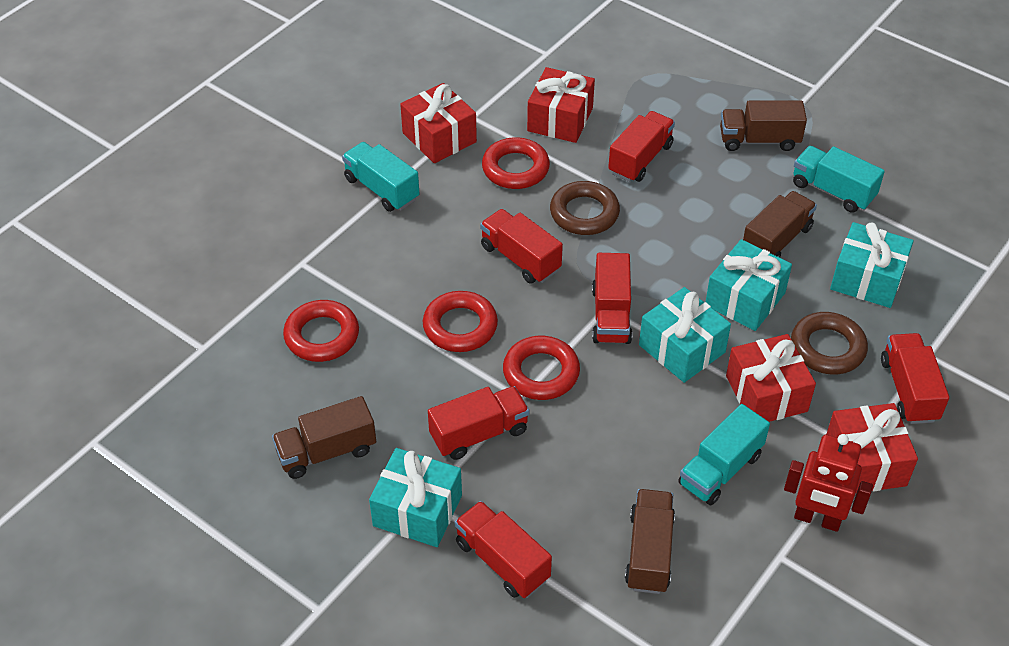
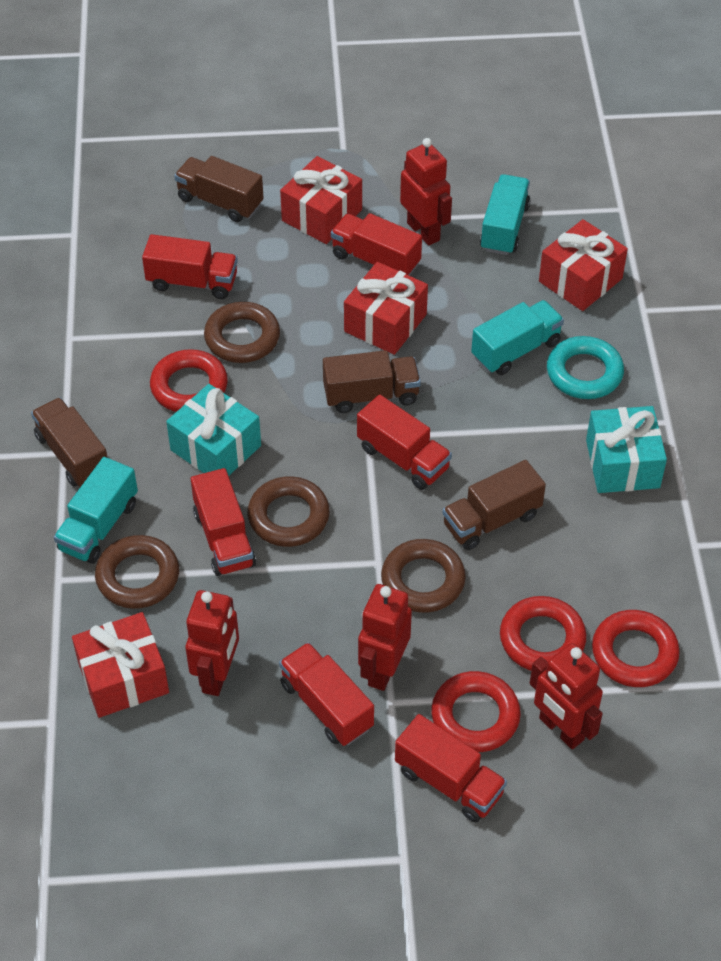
brown ring: [550,181,620,235] [791,312,868,374] = 2 -> [95,535,179,609] [204,302,280,363] [248,476,330,547] [381,539,466,613] = 4
red robot: [784,434,873,532] = 1 -> [185,590,239,696] [358,584,412,691] [400,138,452,246] [530,643,603,749] = 4
turquoise gift: [369,448,462,547] [639,287,731,383] [706,239,792,331] [830,222,914,308] = 4 -> [166,384,261,476] [586,406,667,493] = 2
turquoise ring: none = 0 -> [547,336,624,399] = 1

